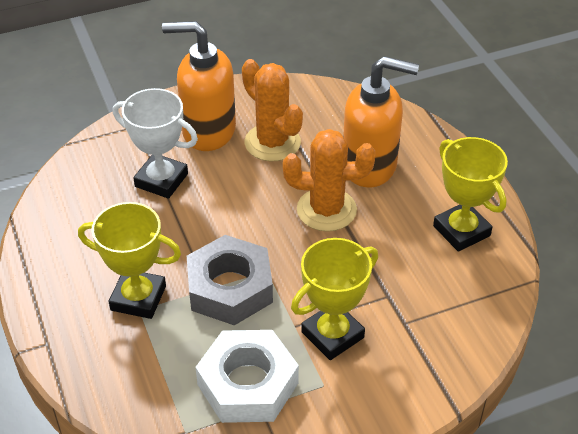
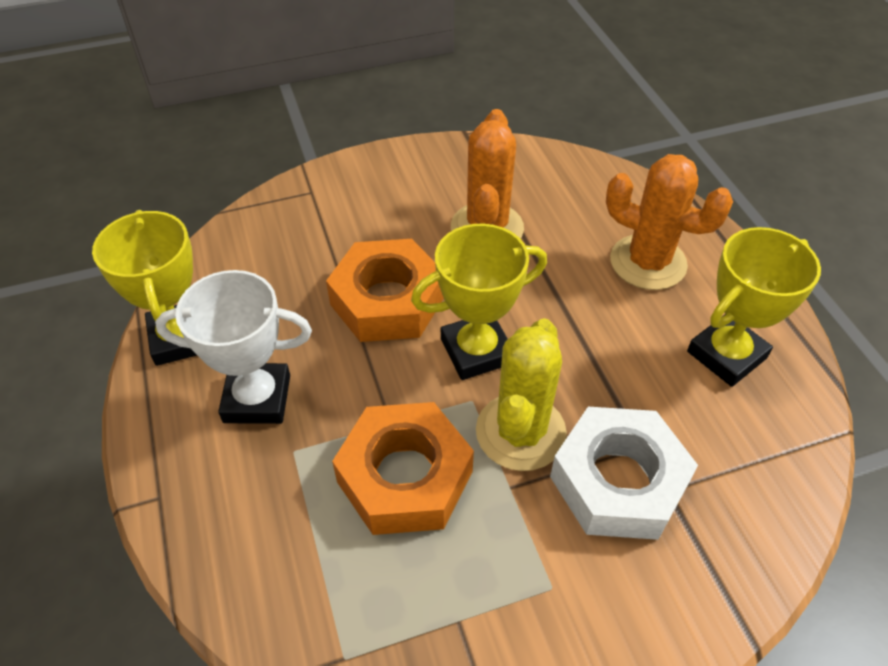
grey nut: [187,235,273,325] = 1 -> none = 0
orange nut: none = 0 -> [326,239,444,342] [332,402,474,535] = 2
orange soap dispenser: [162,21,236,151] [343,56,419,187] = 2 -> none = 0
yellow cactus: none = 0 -> [476,318,567,471] = 1

